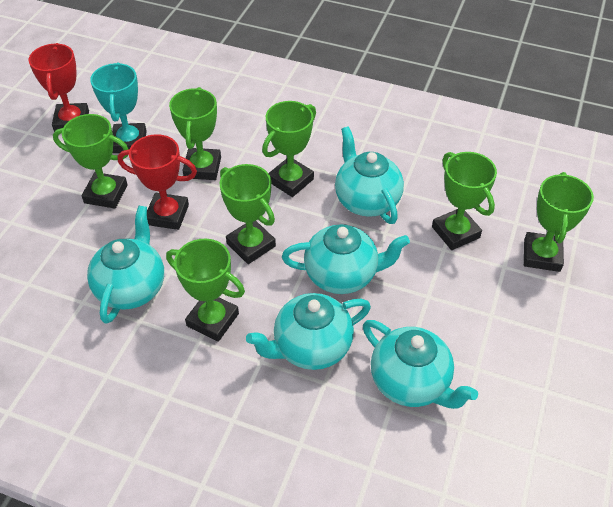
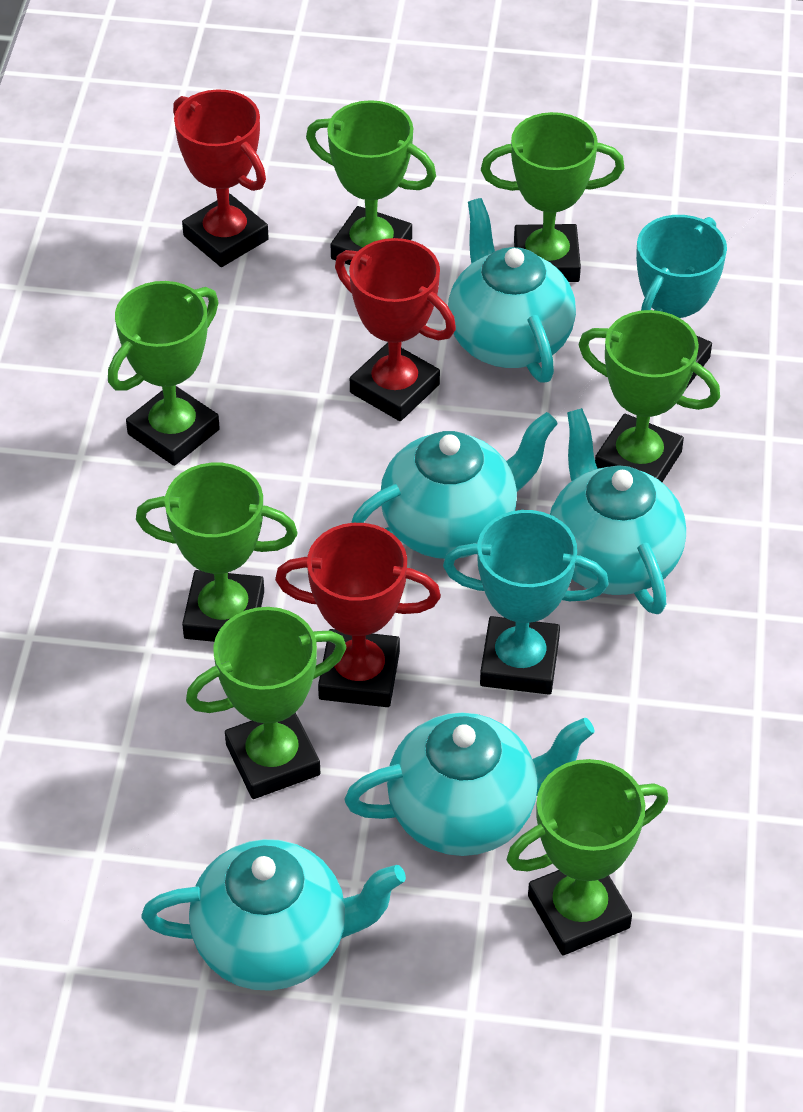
red trophy: [28,43,89,132] [118,134,197,230] = 2 -> [173,89,269,267] [275,523,441,707] [335,238,456,421] = 3
turquoise trophy: [90,62,147,153] = 1 -> [443,510,609,695] [636,215,727,390] = 2

